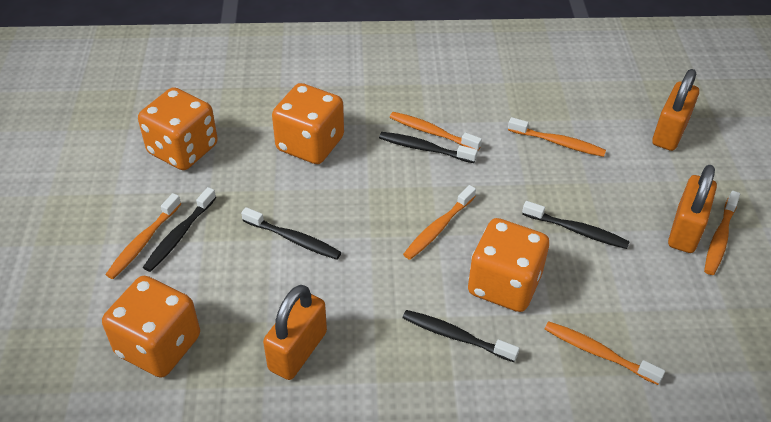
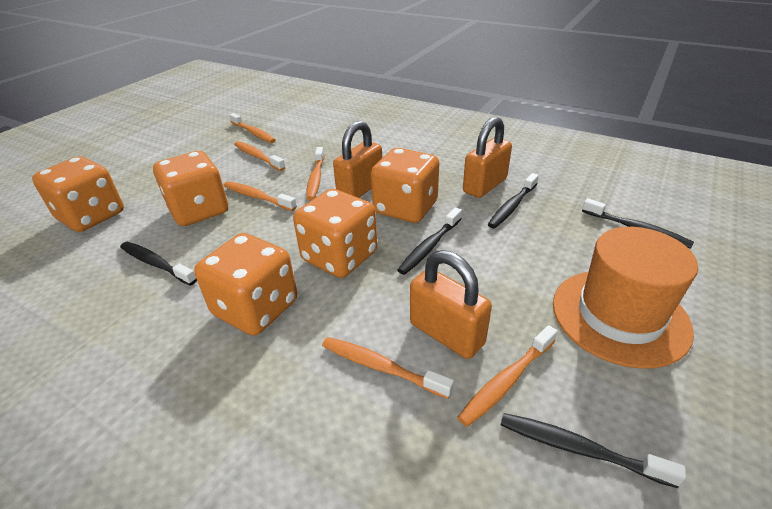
orange dice: [102,276,200,378] [138,87,218,170] [272,83,344,164] [468,218,549,312] = 4 -> [32,156,124,232] [153,151,228,226] [194,233,298,336] [293,189,377,278] [371,148,439,223] = 5
orange hat: none = 0 -> [553,227,698,369] = 1

